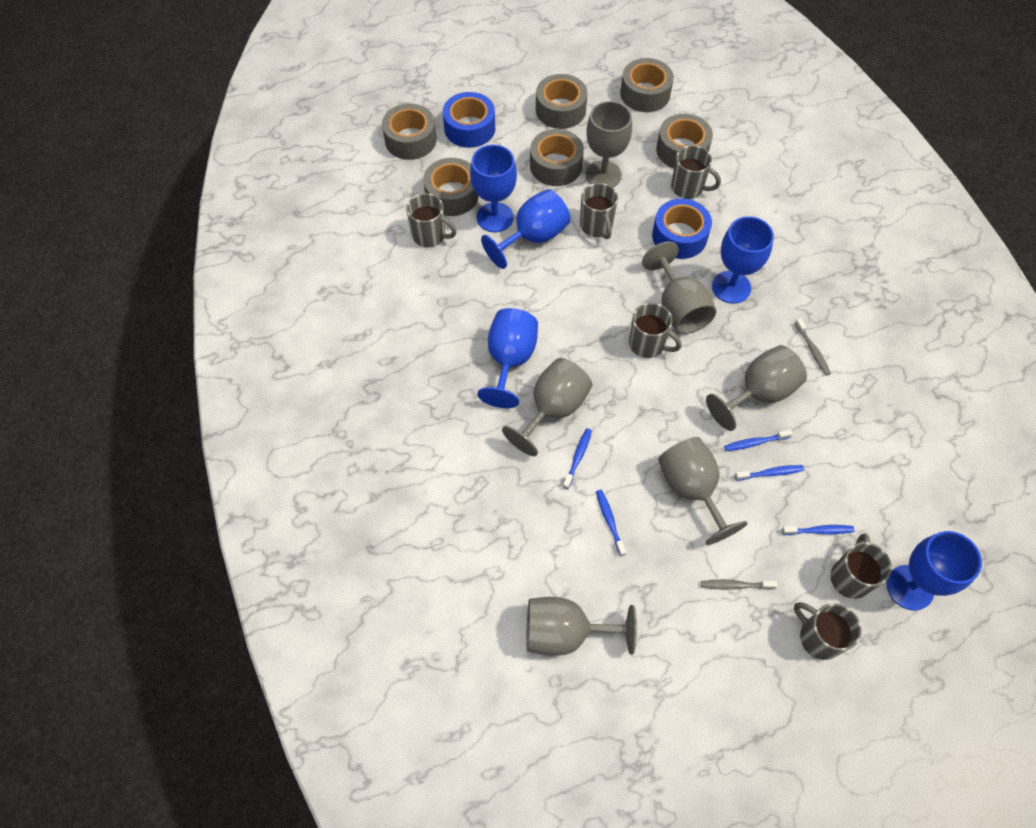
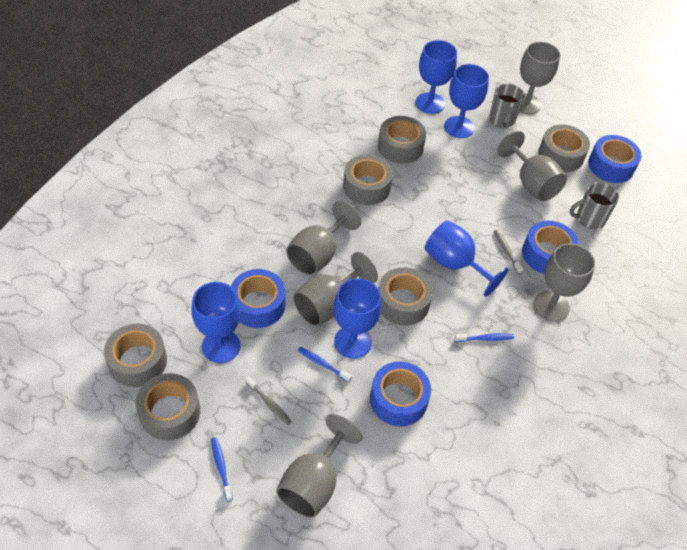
blue tape: [443,92,495,148] [652,199,712,259] = 2 -> [231,269,285,328] [370,361,431,426] [522,221,579,274] [588,135,641,183] = 4
blue toothbrush: [563,428,592,489] [596,490,626,556] [724,429,793,451] [735,465,804,481] [782,525,855,535] = 5 -> [211,437,233,501] [298,347,352,382] [455,333,514,342] = 3
grey mug: [406,193,457,248] [580,183,618,239] [629,303,681,358] [671,145,721,199] [794,602,862,660] [831,533,892,599] = 6 -> [489,84,524,128] [570,182,619,229] = 2

